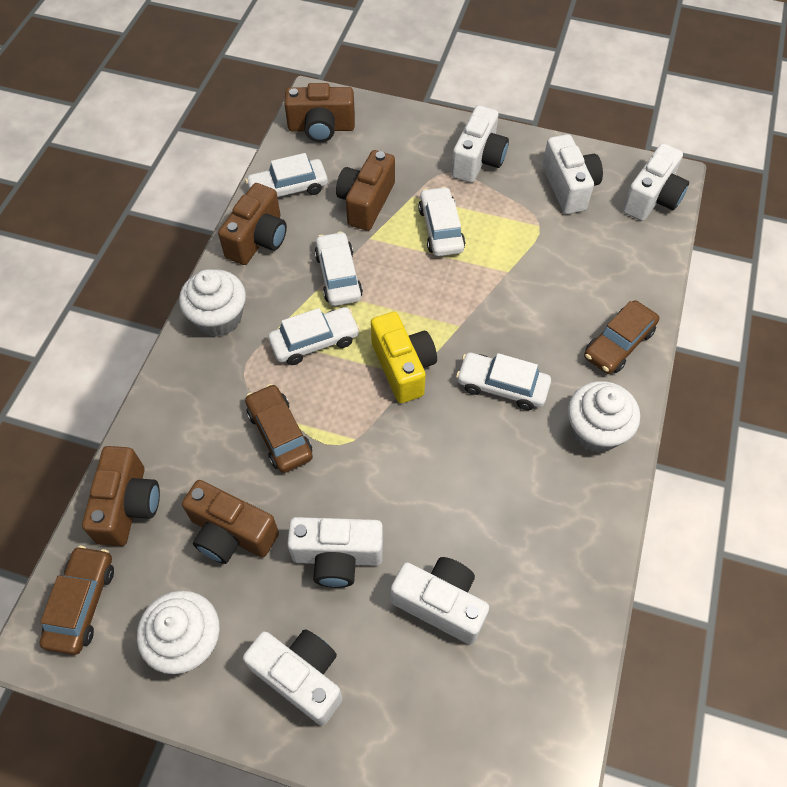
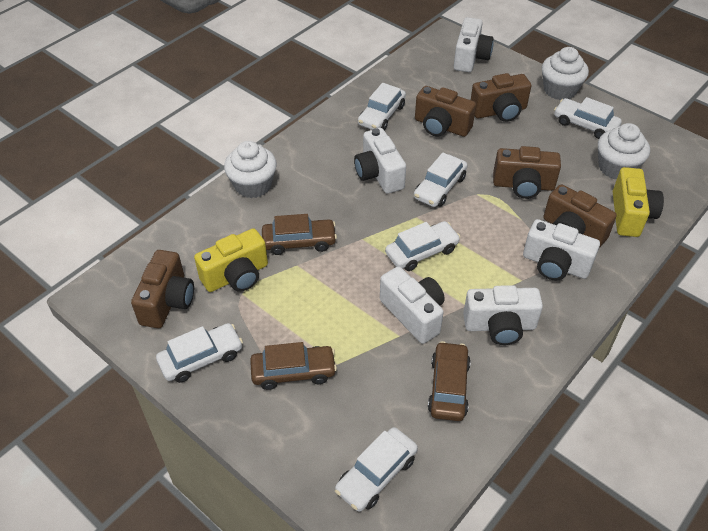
white camera: [243,629,343,726] [287,517,383,588] [391,557,489,644] [451,105,509,183] [542,134,603,214] [622,143,689,221] = 6 -> [354,128,406,194] [380,267,445,344] [454,17,494,72] [463,285,543,345] [523,219,600,281] = 5
white car: [245,153,328,197] [268,307,360,365] [314,231,363,306] [418,187,465,256] [456,353,551,410] = 5 -> [156,323,243,383] [335,427,418,512] [358,83,406,130] [385,221,460,271] [414,153,468,207] [554,97,622,139] = 6
yellow camera: [371,312,437,403] = 1 -> [194,228,268,292] [613,167,664,237] = 2

